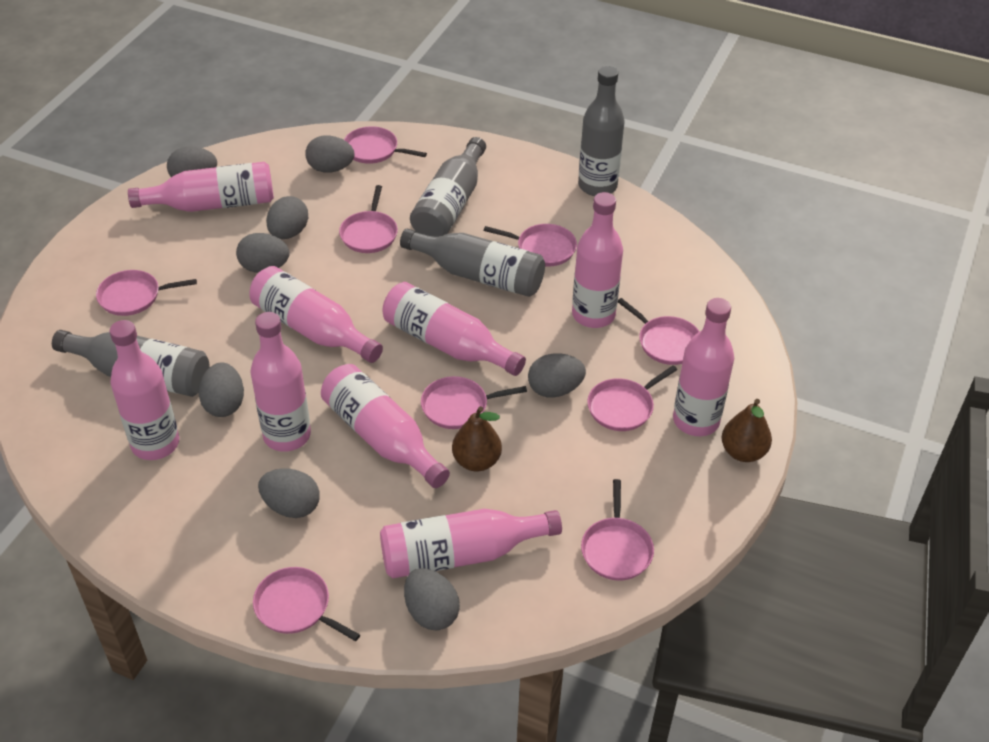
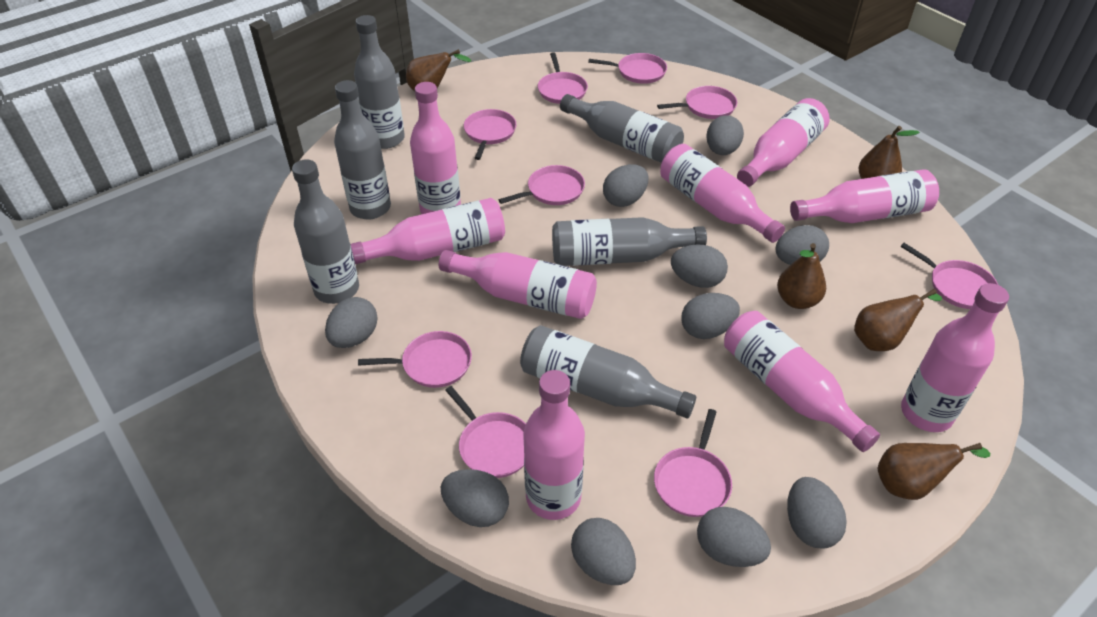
brown pear: [452,406,502,471] [722,399,772,462] = 2 -> [406,49,472,91] [777,243,826,309] [854,289,942,351] [859,126,920,179] [878,443,990,500] = 5
grey bottle: [52,330,210,397] [400,229,545,297] [410,137,486,237] [578,66,625,196] = 4 -> [292,159,359,304] [334,80,391,219] [354,15,405,149] [520,325,696,418] [552,217,707,266] [560,94,684,163] = 6
grey egg: [167,147,217,177] [199,362,244,417] [236,233,290,273] [258,468,320,518] [266,196,308,239] [305,135,354,173] [404,568,460,631] [528,353,586,398] = 8 -> [325,297,378,348] [441,469,509,527] [571,518,636,585] [603,164,648,207] [671,244,728,288] [681,293,740,339] [697,507,771,567] [706,115,744,155] [776,225,829,265] [787,477,847,549] = 10

